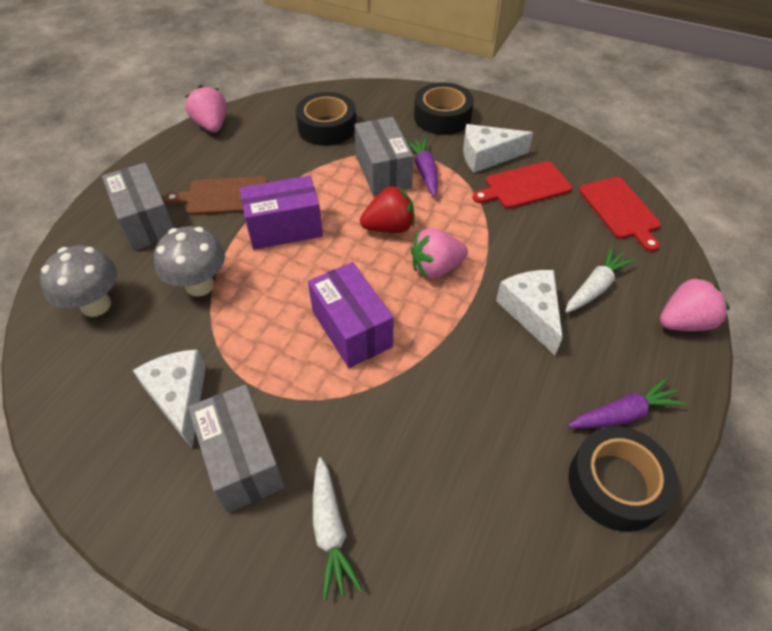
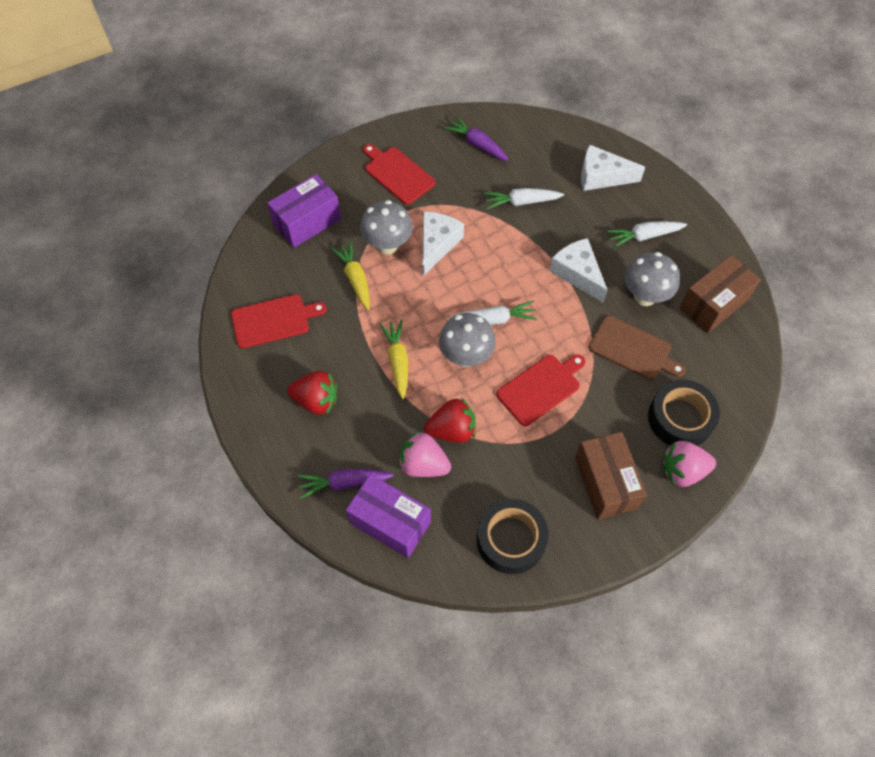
black tape: [296,92,356,146] [414,82,474,135] [569,426,678,532] = 3 -> [477,499,549,574] [648,379,720,446] = 2
brown box: none = 0 -> [575,432,647,519] [679,255,761,333] = 2
grey box: [102,163,174,251] [188,384,285,513] [355,117,414,196] = 3 -> none = 0
grey mushroom: [40,246,117,317] [154,226,225,297] = 2 -> [360,200,413,255] [439,313,496,367] [625,252,680,306] = 3
pink strawberry: [185,85,226,132] [411,228,468,278] [660,276,730,331] = 3 -> [398,431,451,477] [663,441,716,487] = 2
red cutting board: [472,161,572,209] [579,177,661,252] = 2 -> [231,294,327,348] [363,144,435,205] [496,354,586,426] = 3
red strawberry: [360,186,414,233] = 1 -> [287,371,337,414] [424,398,476,443] = 2
white carrot: [313,457,363,601] [565,247,635,313] = 2 -> [450,301,537,325] [484,188,564,209] [607,221,687,248] = 3
yellow carrot: none = 0 -> [331,241,370,310] [380,320,408,399] = 2

